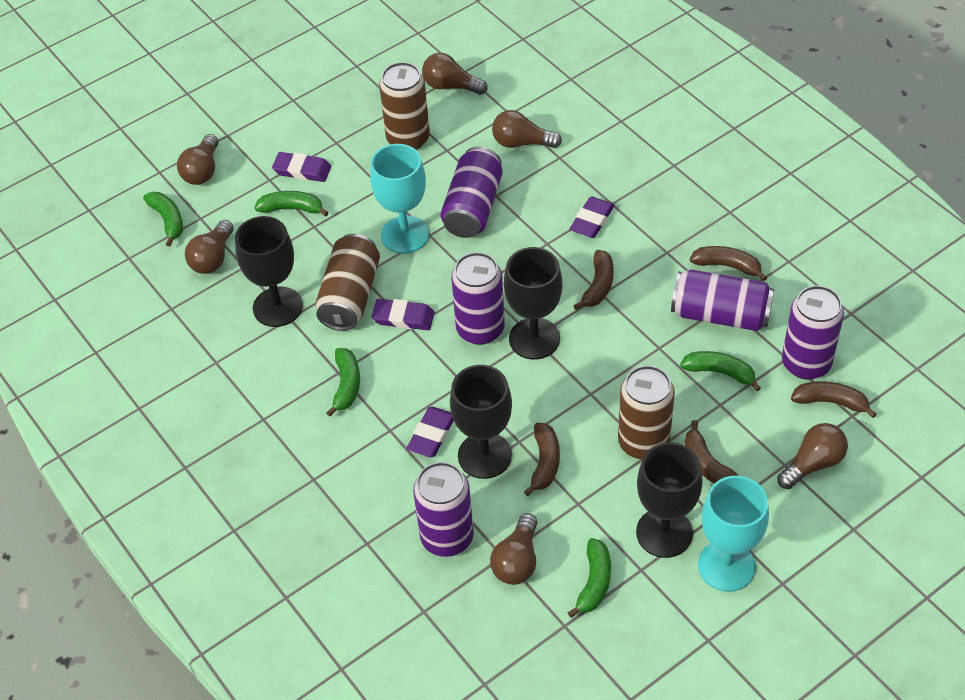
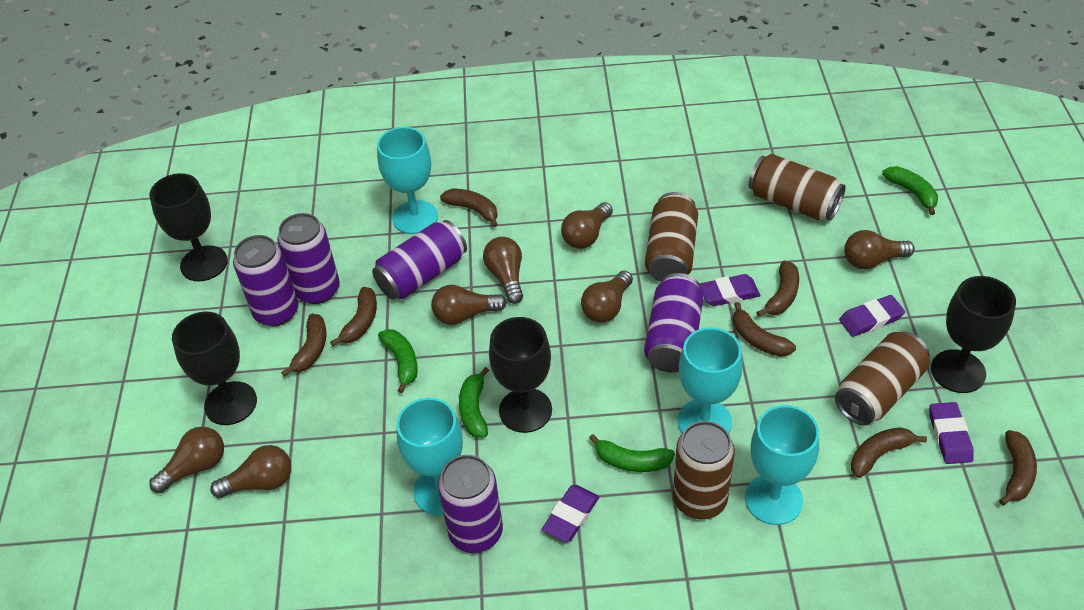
brown banana: [524,423,560,496] [573,250,614,310] [685,420,739,484] [690,246,767,281] [791,381,877,418] = 5 -> [281,314,326,377] [330,287,377,346] [440,188,498,227] [733,302,796,357] [756,261,799,317] [851,427,927,478] [999,430,1037,506] = 7
brown can: [316,234,380,331] [379,62,430,150] [618,365,675,460] = 3 -> [645,192,698,282] [673,421,735,520] [749,154,846,221] [835,331,930,426] = 4
brown light bulb: [177,134,218,185] [185,220,234,274] [422,53,488,95] [490,513,537,585] [492,110,562,148] [777,423,848,489] = 6 -> [149,426,224,493] [210,445,291,498] [431,285,507,325] [483,237,523,304] [561,202,613,249] [581,270,633,323] [844,230,915,269] = 7
green banana: [143,192,183,247] [254,191,329,216] [326,348,360,417] [568,538,611,618] [680,351,761,391] = 5 -> [378,329,418,393] [459,367,489,438] [589,434,675,472] [882,166,938,215] = 4
turquoise goblet: [370,144,429,254] [698,476,769,592] = 2 -> [377,127,438,234] [397,398,463,515] [678,327,743,433] [745,405,819,525] = 4

